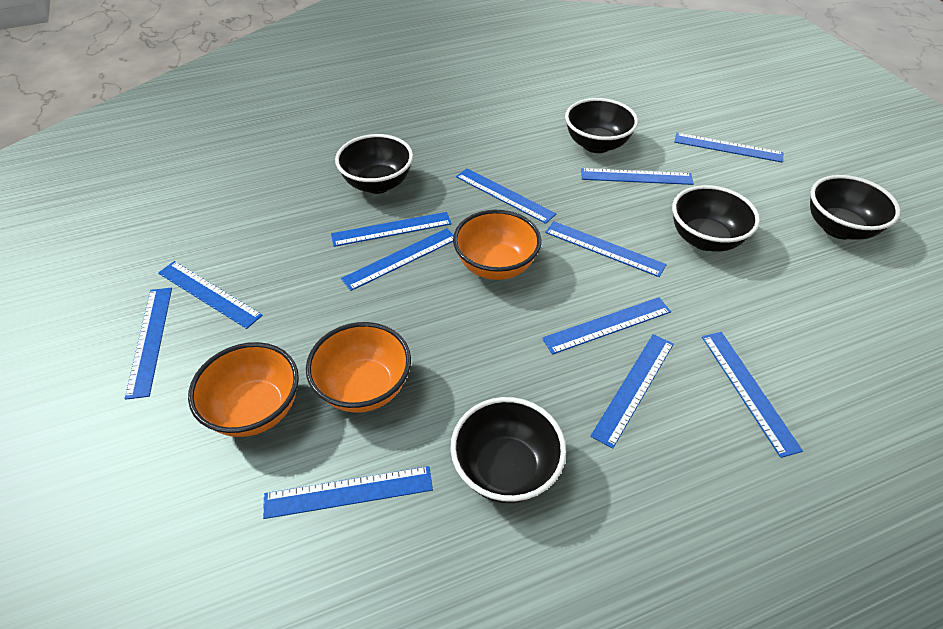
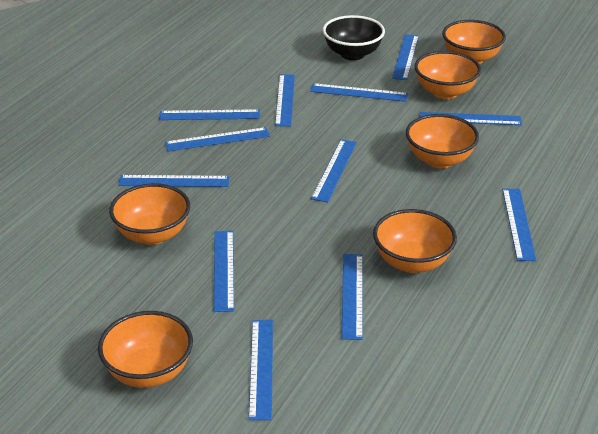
black bowl: [335,134,413,194] [450,397,566,503] [565,98,638,153] [672,185,760,252] [810,175,900,240] = 5 -> [323,15,385,60] = 1
orange bowl: [188,342,299,437] [306,322,411,413] [453,210,541,280] = 3 -> [98,311,193,388] [109,183,190,245] [373,209,457,273] [406,114,479,168] [414,51,481,99] [442,20,506,64] = 6

